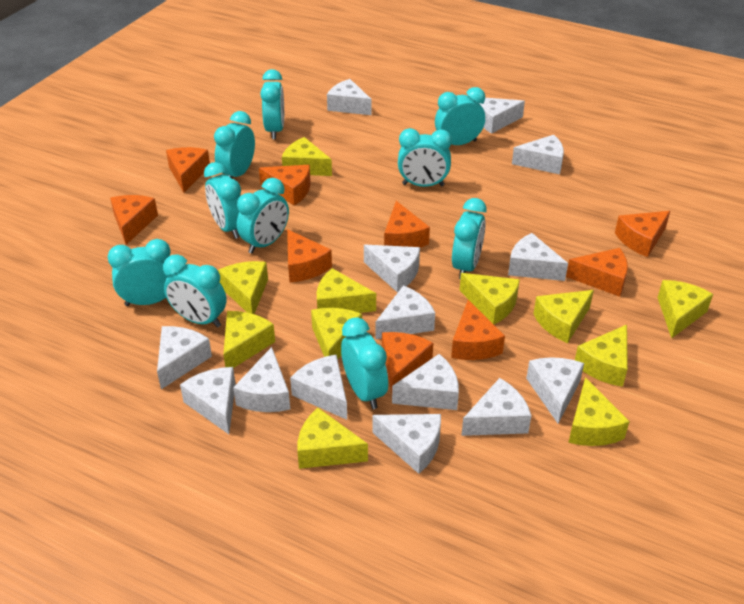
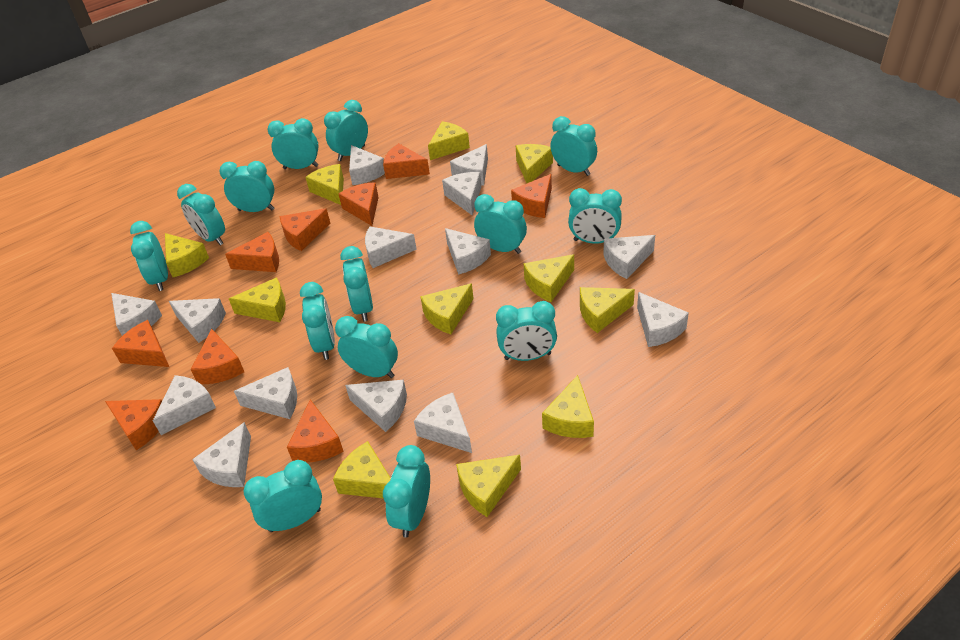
turquoise clock: [108,239,171,306] [163,254,227,327] [204,162,241,239] [214,111,255,179] [237,178,289,254] [260,69,284,139] [341,317,388,409] [398,128,452,187] [435,87,485,145] [452,198,487,279] = 10 -> [130,221,168,291] [177,184,225,245] [219,161,274,212] [243,460,322,532] [268,118,319,169] [300,282,335,360] [324,100,368,161] [335,316,398,378] [340,246,373,322] [383,445,430,537] [474,194,527,254] [496,301,557,361] [550,116,597,176] [568,188,622,244] = 14

